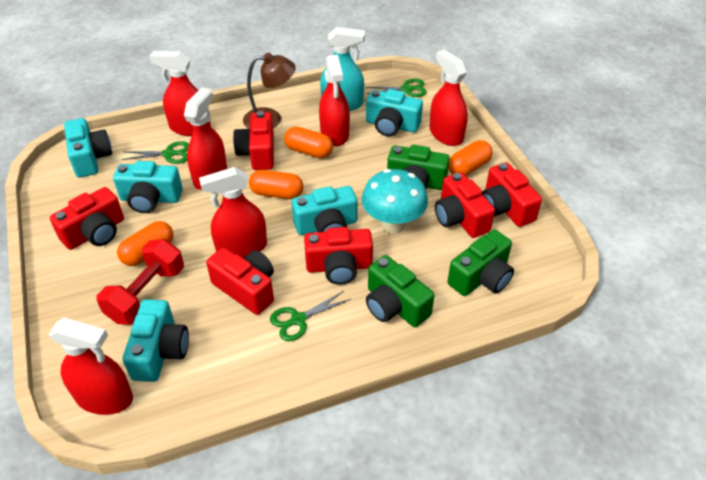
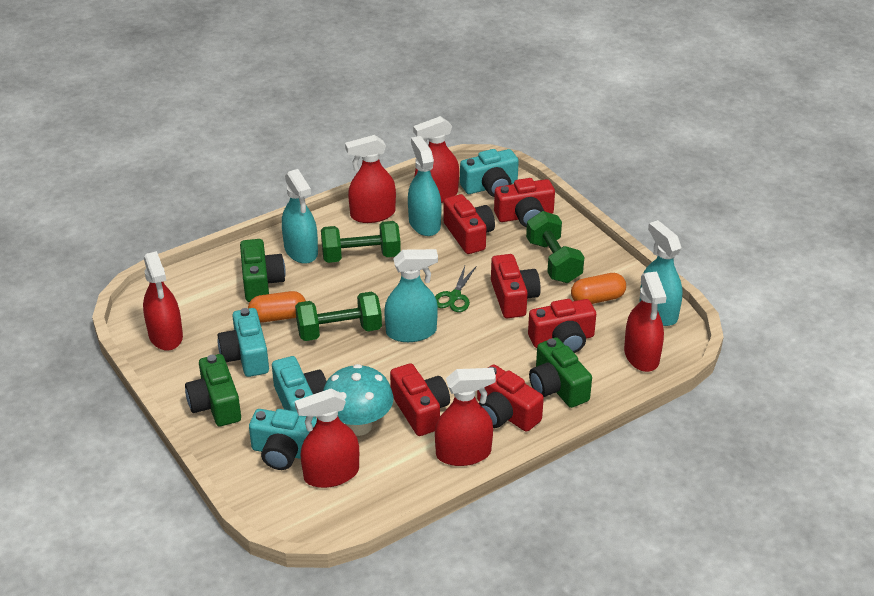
brown lamp: [243,53,296,129] = 1 -> none = 0
green dumbbell: none = 0 -> [295,292,382,341] [321,221,401,263] [526,211,584,283] = 3
green scissors: [122,141,189,164] [270,291,351,341] [366,79,427,97] = 3 -> [435,266,476,312] = 1
orange capsule: [117,221,174,266] [249,170,304,199] [284,126,333,158] [448,140,493,176] = 4 -> [248,291,306,322] [571,273,626,304] = 2
red dumbbell: [97,239,184,325] = 1 -> none = 0
turquoise camera: [64,118,112,178] [113,161,183,213] [123,299,189,382] [291,186,358,235] [366,89,423,136] = 5 -> [218,308,269,377] [249,409,317,470] [272,356,327,418] [460,149,519,197] = 4
turquoise spray bottle: [320,27,365,111] = 1 -> [282,169,318,264] [384,249,438,342] [408,136,442,236] [639,220,682,326] = 4

